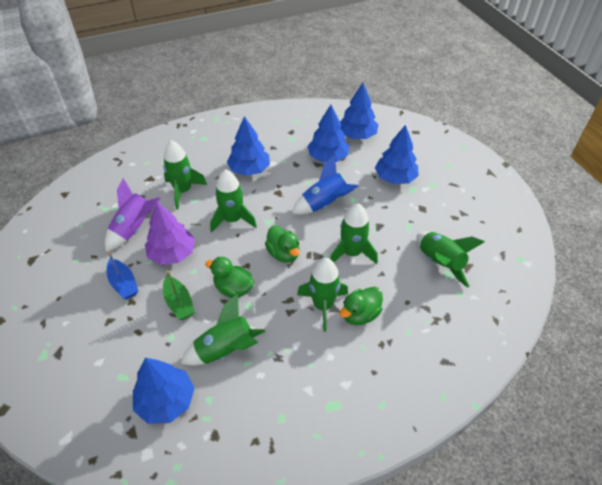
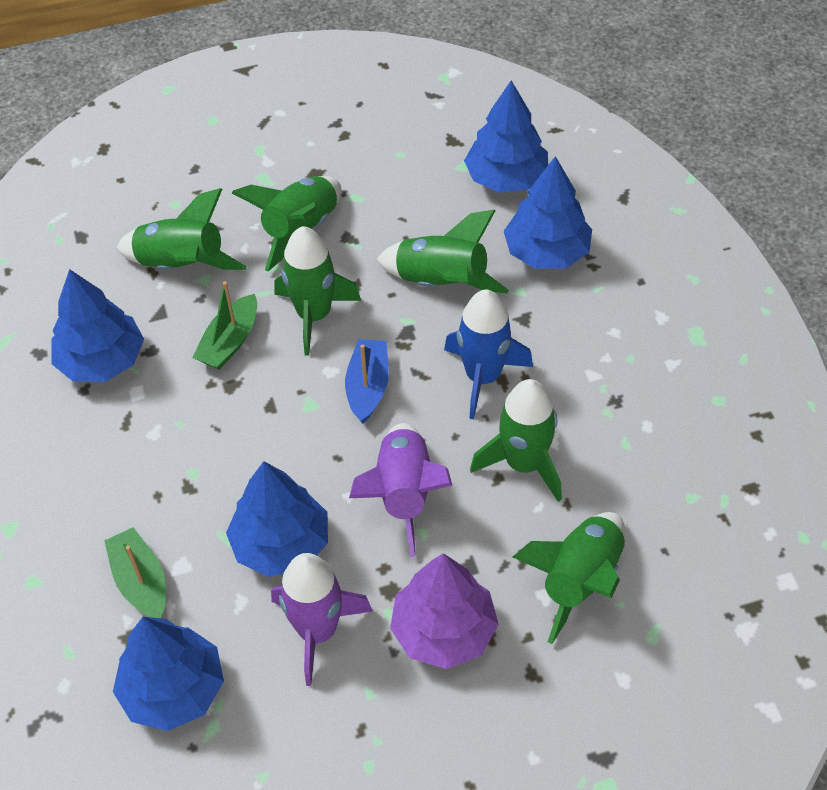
green boat: [163,270,195,320] = 1 -> [104,527,166,618] [192,282,257,370] = 2
green duck: [205,257,254,298] [265,225,300,263] [339,287,383,325] = 3 -> none = 0
purple rocket: [105,178,161,252] = 1 -> [271,553,373,686] [349,423,453,558] = 2

